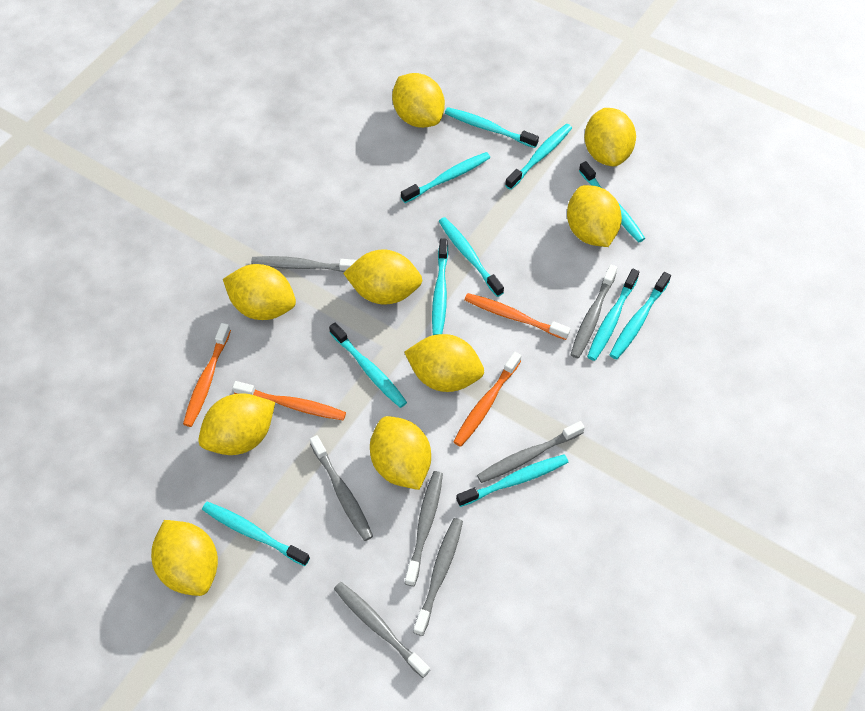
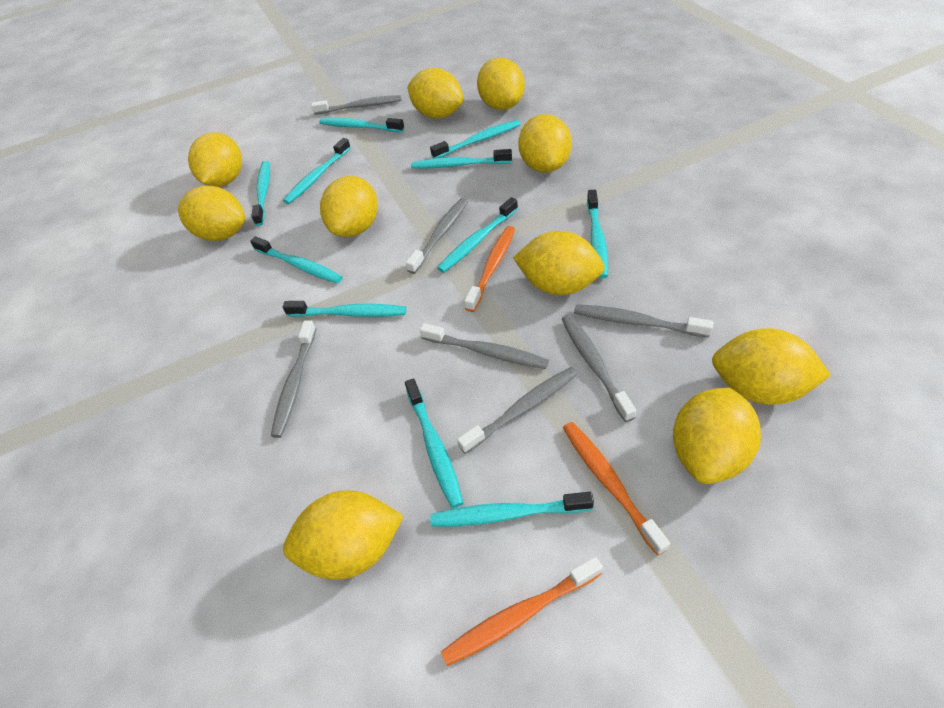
orange toothbrush: [183,323,231,427] [232,381,346,420] [453,352,521,447] [465,293,571,340] = 4 -> [441,557,603,666] [464,226,515,312] [563,422,670,556] = 3
yellow lemon: [151,520,218,596] [198,393,275,455] [223,264,296,320] [343,250,422,304] [370,416,431,490] [392,73,445,128] [404,334,484,392] [567,185,622,247] [584,108,636,166] = 9 -> [178,186,245,241] [188,132,242,187] [283,490,404,580] [320,176,378,237] [407,68,463,119] [477,58,525,110] [513,231,605,295] [518,114,572,173] [673,387,761,484] [712,328,831,405] = 10

